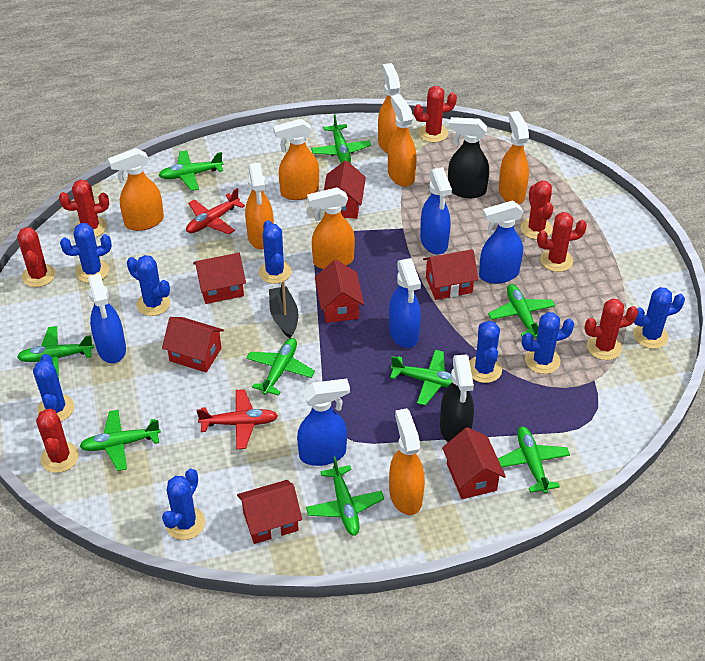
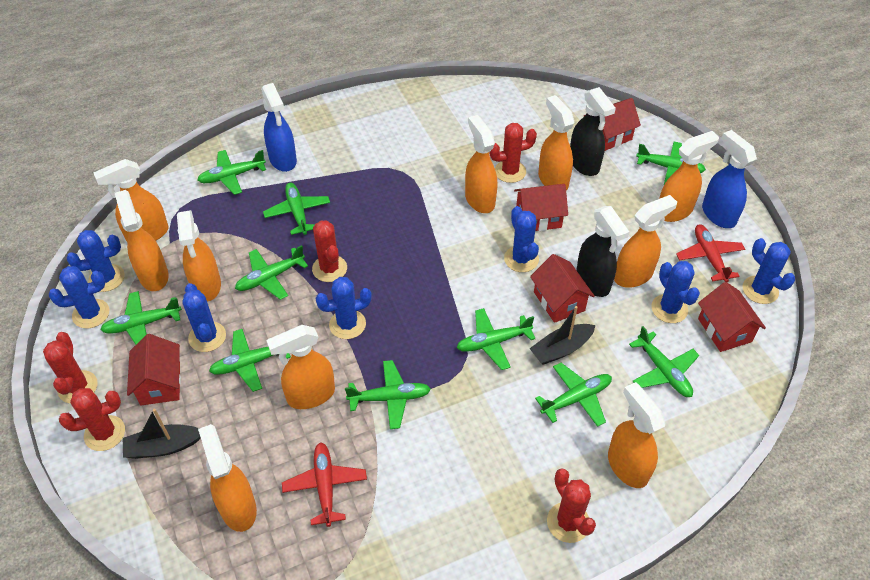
black boat: [269,280,298,338] = 1 -> [123,409,201,459] [529,306,595,365] = 2
blue cactus: [33,354,74,421] [60,223,112,283] [127,255,170,316] [162,468,205,540] [258,220,292,284] [469,321,502,383] [522,312,574,374] [634,287,685,349] = 8 -> [49,266,109,329] [67,230,125,292] [182,283,226,352] [315,277,372,339] [504,206,539,272] [651,261,700,323] [742,238,795,304] = 7
blue spray bottle: [88,274,126,363] [297,379,350,466] [389,258,421,348] [420,167,452,255] [479,200,523,284] = 5 -> [261,83,297,172] [702,130,757,228] = 2
green plane: [17,326,94,379] [79,410,161,471] [159,150,223,191] [246,338,315,396] [306,456,384,536] [311,114,371,163] [390,350,452,406] [488,284,555,338] [498,426,570,494] = 9 -> [100,291,182,345] [197,150,266,195] [209,329,291,392] [235,245,308,300] [263,183,330,235] [345,360,431,429] [457,308,536,370] [535,363,612,427] [629,326,699,397] [636,141,706,184] = 10
orange spray bottle: [108,148,164,231] [245,163,274,250] [273,119,319,200] [307,187,355,269] [378,63,400,153] [388,94,417,187] [389,408,425,515] [499,111,529,204] = 8 -> [93,159,169,242] [115,190,169,291] [177,210,221,302] [198,424,257,532] [266,325,335,409] [465,115,497,213] [538,95,575,190] [608,382,665,488] [614,195,677,288] [659,131,719,222] = 10
red cactus: [17,227,55,287] [36,409,79,473] [59,179,109,237] [414,86,457,143] [521,180,553,239] [537,212,587,272] [585,298,638,360] = 7 -> [43,332,98,404] [59,388,125,451] [312,220,347,282] [489,123,537,183] [547,468,596,543] = 5
red house: [162,317,224,373] [193,253,246,304] [237,480,302,544] [315,259,364,323] [324,160,366,219] [423,249,478,300] [442,427,506,499] = 7 -> [127,334,181,405] [514,184,568,231] [530,254,595,323] [584,98,641,151] [698,282,766,352] = 5

